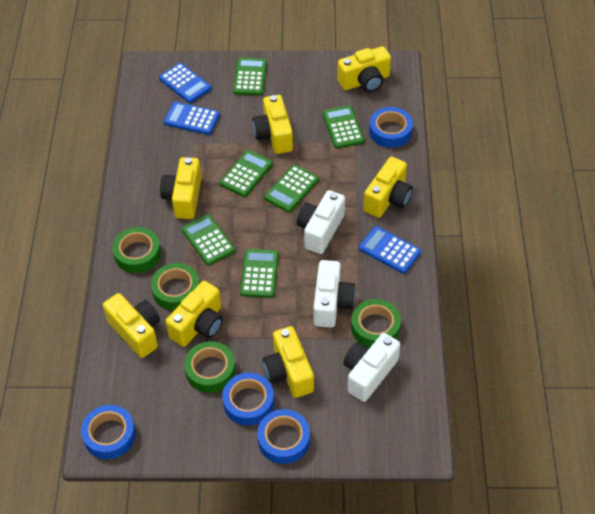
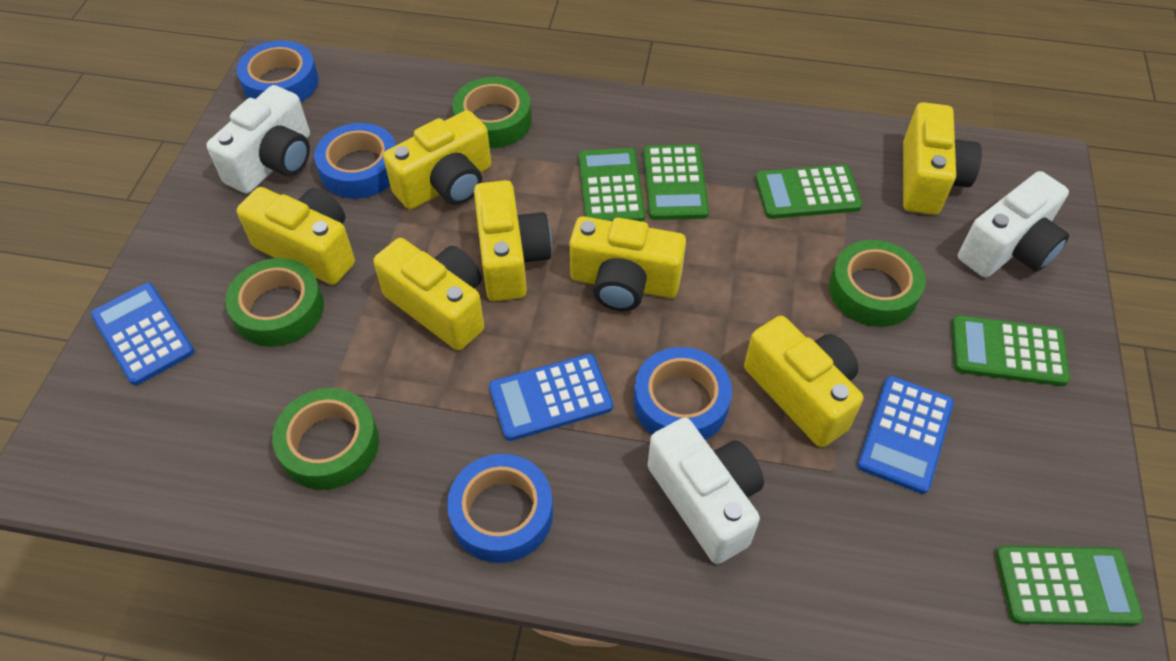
green calculator: [182,214,235,265] [220,150,273,197] [233,58,267,95] [240,249,278,298] [264,165,319,212] [323,105,364,148] = 6 -> [579,148,645,222] [643,144,709,220] [755,165,862,219] [951,315,1070,386] [996,546,1143,626] = 5

